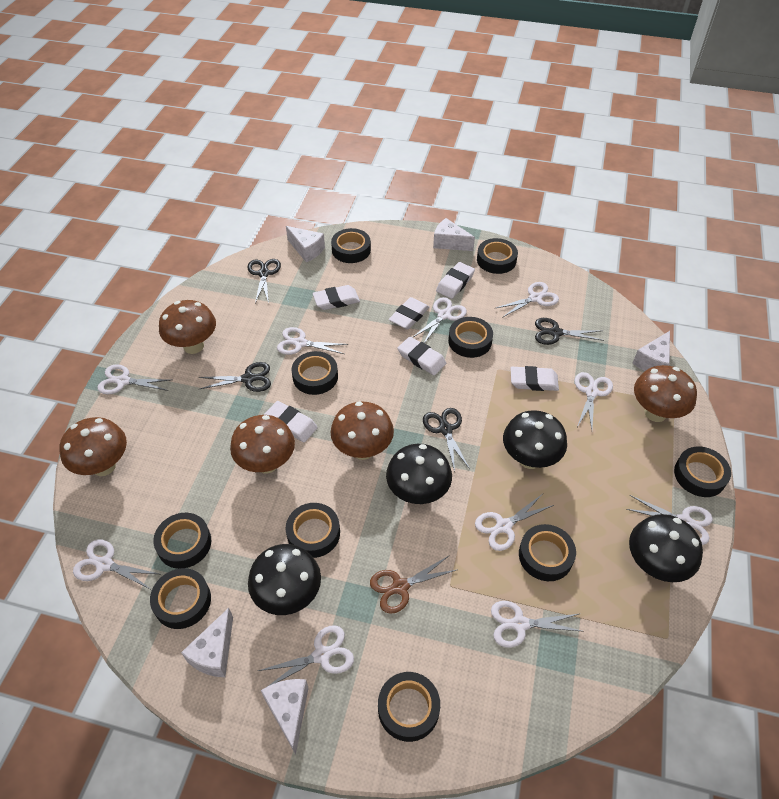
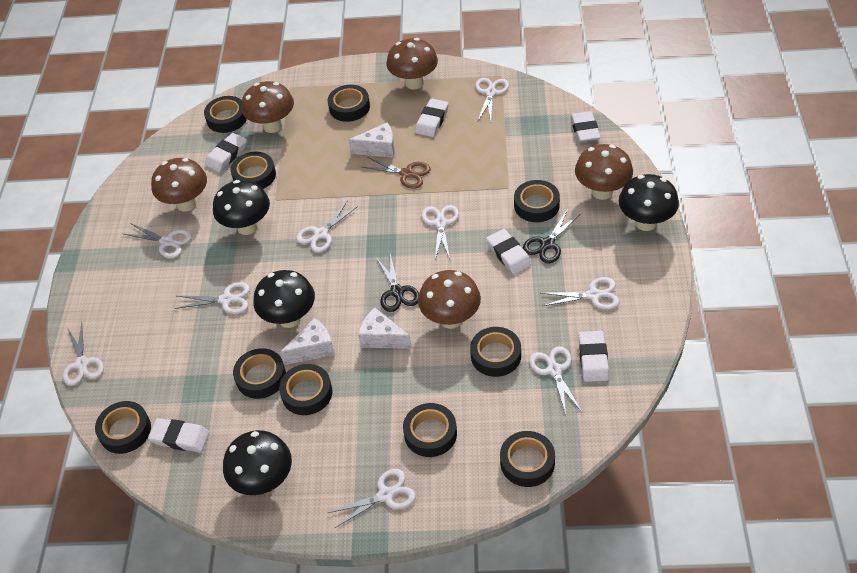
black scissors: [199,362,271,392] [247,259,281,303] [423,408,470,472] [535,318,604,345] = 4 -> [376,254,419,312] [523,209,580,264] = 2
white cheese: [181,608,233,677] [261,679,309,755] [286,226,325,262] [433,218,475,251] [633,331,670,371] = 5 -> [280,318,335,365] [349,123,395,158] [358,308,412,349] = 3
white scissors: [73,540,159,590] [97,364,171,394] [258,625,354,687] [277,327,348,355] [412,297,467,343] [475,495,554,551] [491,601,584,648] [496,282,559,318] [575,372,613,430] [626,495,713,545] = 10 -> [63,322,104,386] [124,223,192,258] [175,282,250,314] [296,200,358,253] [328,469,416,528] [421,205,459,259] [475,78,509,121] [529,346,582,415] [541,277,620,310] = 9

